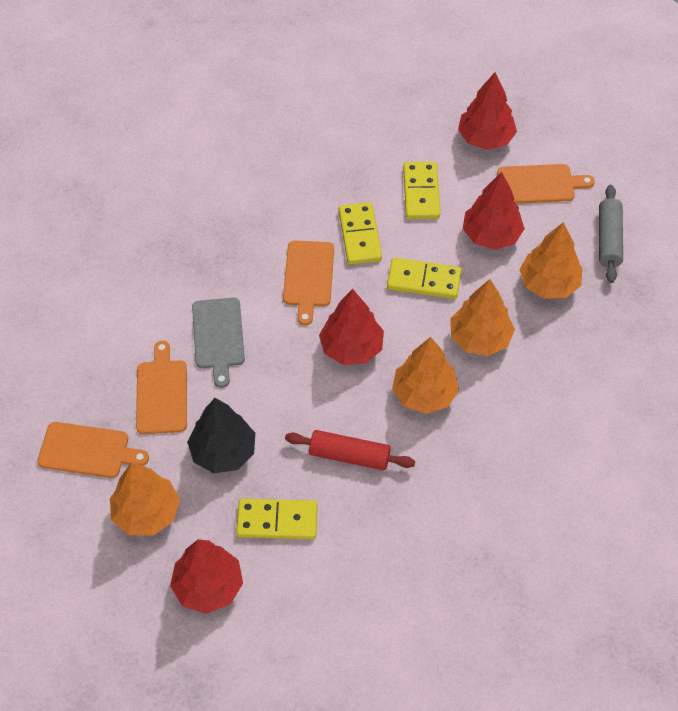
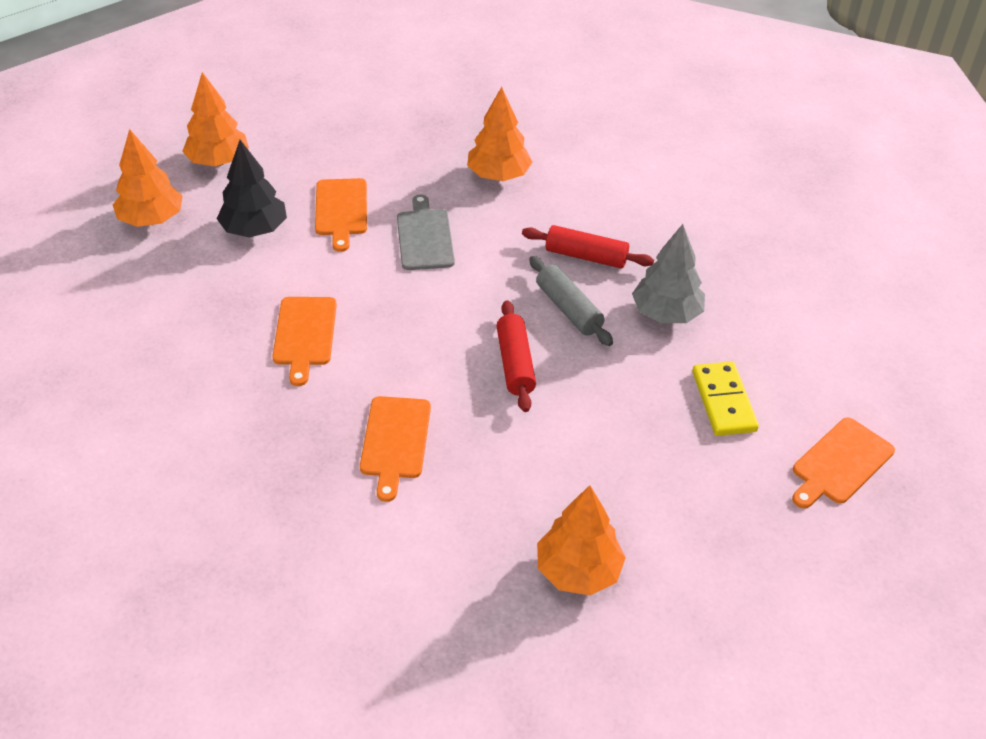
grey tree: none = 0 -> [632,224,705,323] = 1
red rolling pin: [285,430,415,471] = 1 -> [496,300,536,412] [522,225,654,268] = 2
red tree: [170,539,243,614] [319,289,384,365] [458,72,517,150] [463,172,525,250] = 4 -> none = 0
yellow domino: [236,499,317,539] [339,202,382,264] [387,258,462,299] [403,162,440,219] = 4 -> [692,361,759,436] = 1

